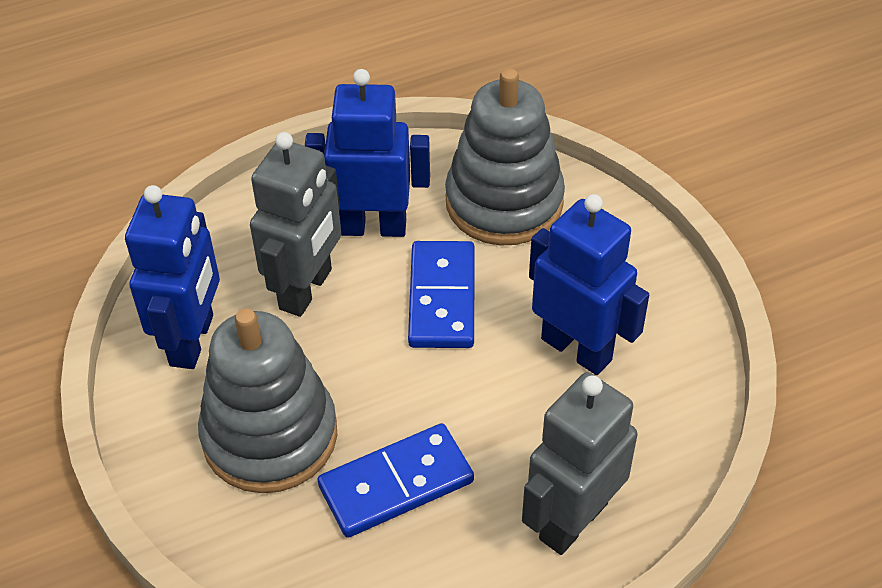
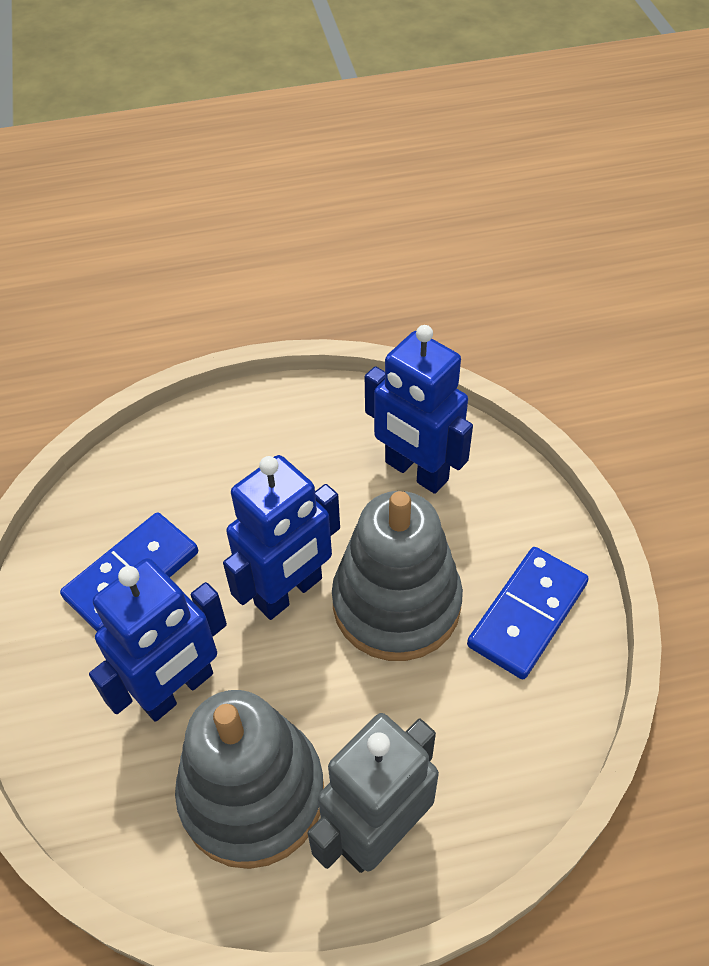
grey robot: [250,132,341,317] [522,372,638,555] = 2 -> [308,713,439,873] = 1

